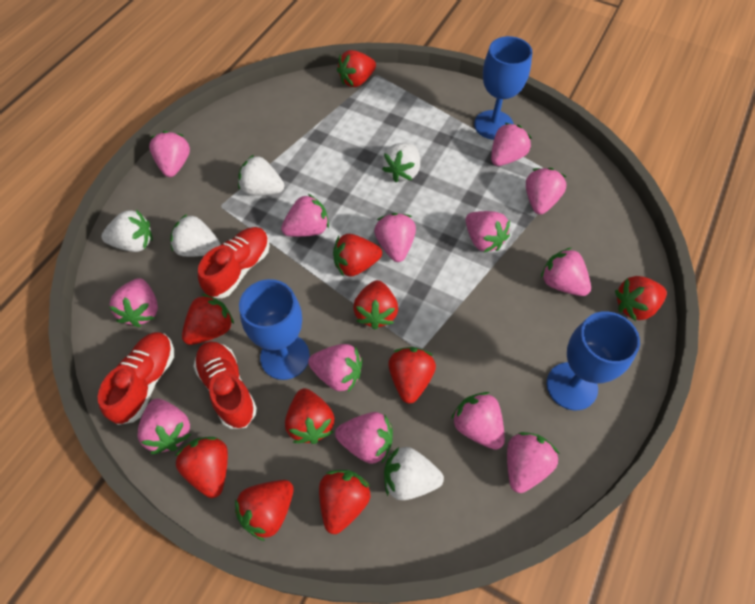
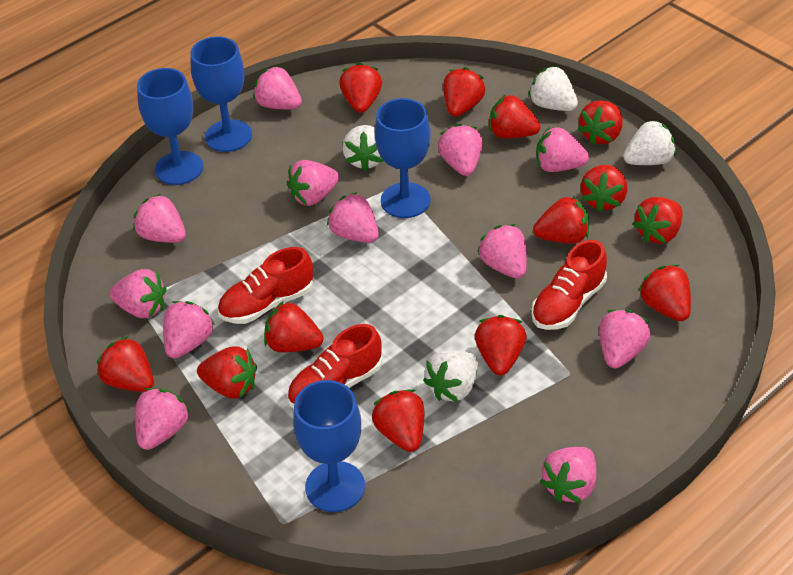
blue goblet: [239,279,310,380] [474,36,532,140] [547,311,640,410] = 3 -> [137,68,203,185] [190,36,252,152] [293,380,365,512] [375,98,431,218] = 4
pink strawberry: [109,278,158,327] [137,399,191,454] [149,131,190,177] [281,194,329,237] [308,344,363,392] [335,412,393,464] [374,213,416,262] [451,392,505,450] [466,211,510,252] [491,123,532,166] [507,432,560,493] [526,168,567,215] [541,248,591,296] = 13 -> [109,269,167,318] [133,194,186,243] [135,388,190,450] [163,301,215,359] [253,66,302,109] [287,160,339,206] [327,192,379,243] [438,124,483,176] [477,224,527,279] [536,127,589,172] [540,447,596,503] [599,310,651,369] = 12
red strawberry: [175,437,228,498] [182,294,234,345] [235,480,294,541] [285,388,335,444] [319,470,370,534] [333,234,382,277] [337,50,376,87] [353,280,398,329] [388,347,436,404] [615,276,667,321] = 10 -> [97,336,154,392] [197,346,257,399] [264,301,323,352] [339,63,382,113] [372,389,424,452] [443,67,485,117] [475,315,526,375] [489,94,541,139] [533,196,589,244] [578,100,623,145] [581,165,627,212] [632,197,683,244] [638,265,691,321] = 13
white strawberry: [101,209,153,252] [170,214,221,257] [238,155,284,196] [382,143,420,182] [384,447,444,500] = 5 -> [342,125,383,171] [423,350,478,402] [528,66,578,111] [623,119,676,165] = 4

